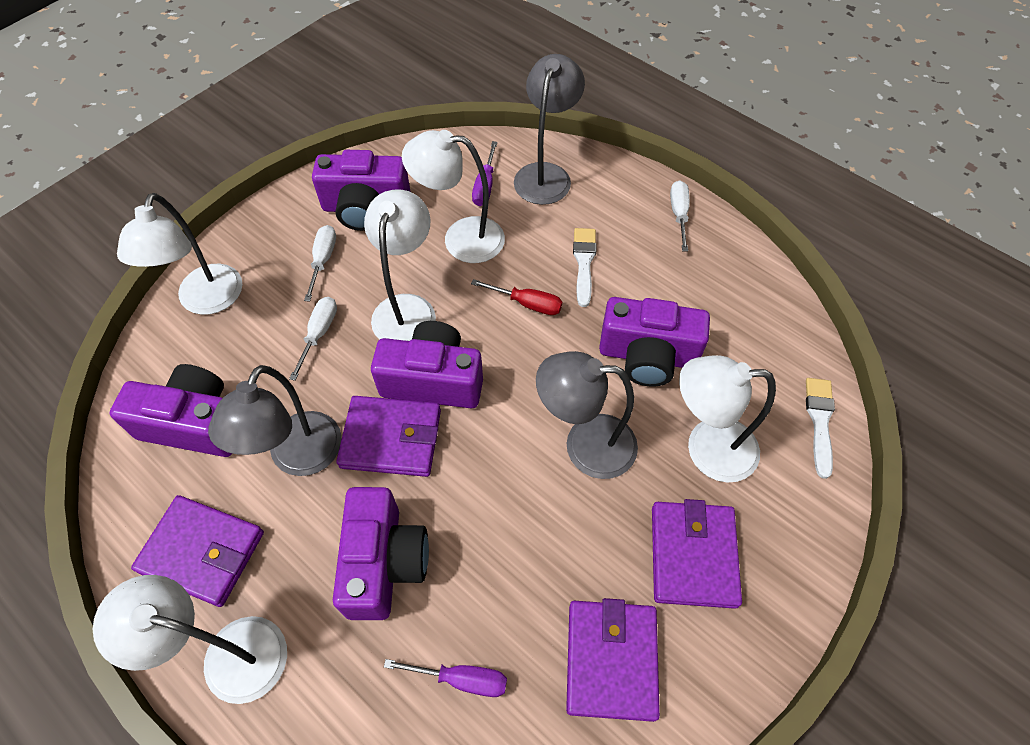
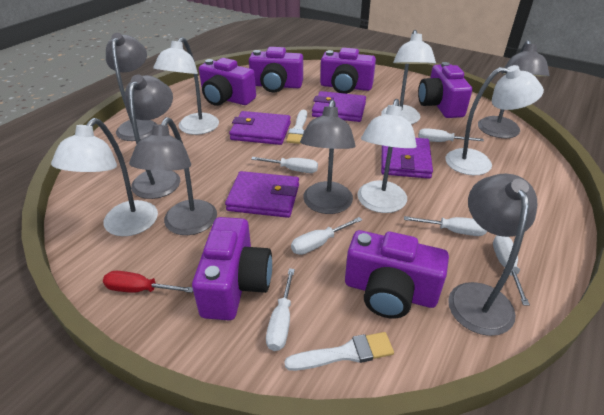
grey lamp: [208,365,342,476] [514,54,585,205] [536,351,638,479] = 3 -> [106,33,157,141] [125,75,180,199] [129,117,217,235] [300,100,356,214] [448,174,537,336] [478,40,549,138] = 6
purple camera: [110,364,232,457] [312,150,410,231] [333,487,429,620] [371,321,483,408] [599,297,710,387] = 5 -> [192,217,272,320] [199,58,256,106] [249,47,303,92] [320,48,376,94] [345,230,449,319] [418,62,472,118] = 6
purple screwdriver: [384,659,507,697] [472,141,497,206] = 2 -> none = 0
white screwdriver: [289,297,337,381] [304,225,336,302] [670,180,690,252] = 3 -> [251,157,318,173] [266,268,295,351] [291,217,362,255] [404,216,487,236] [418,128,484,142] [493,235,530,306] = 6

